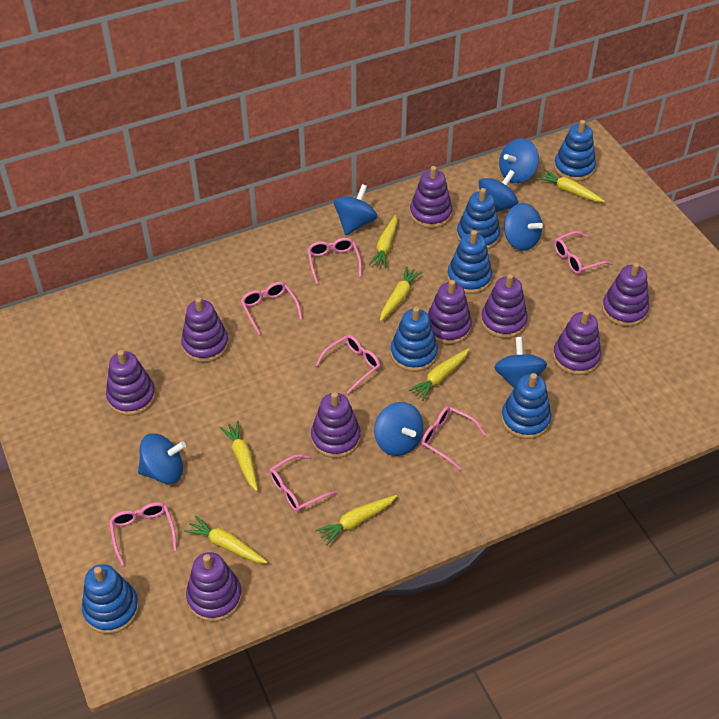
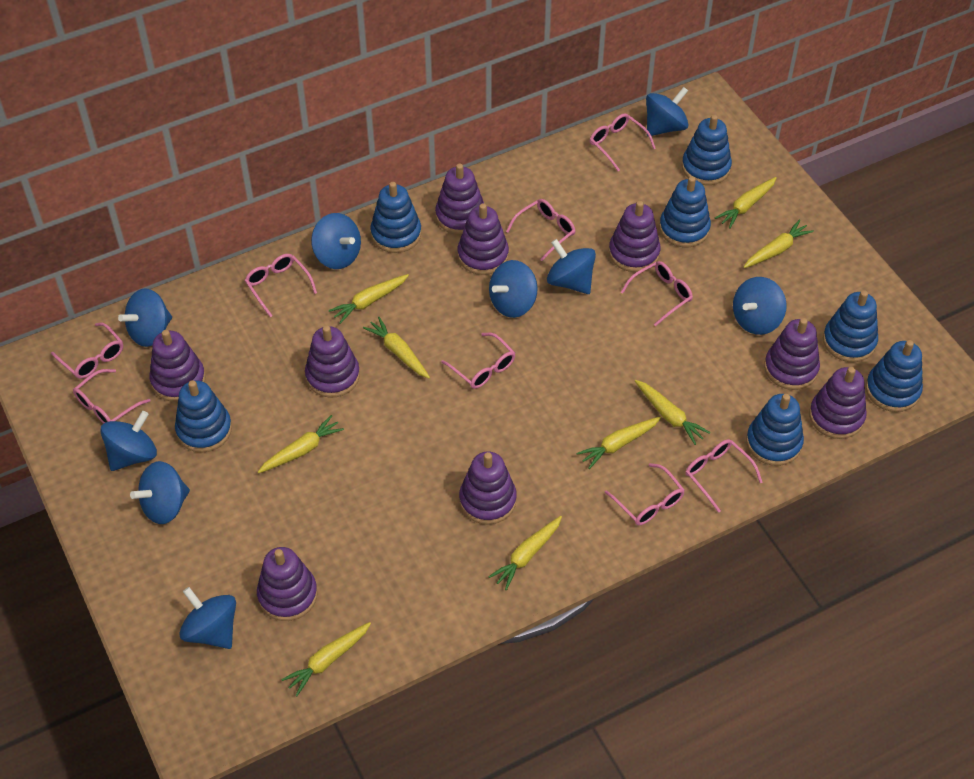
blue spinning top: [138,433,186,484] [334,184,377,235] [374,402,423,456] [479,170,518,212] [494,337,547,388] [499,138,539,183] [504,203,543,251] = 7 -> [101,411,157,471] [118,288,172,347] [130,461,190,524] [180,587,236,649] [311,213,361,269] [489,260,538,318] [547,239,596,294] [646,87,689,136] [733,277,787,335] = 9
blue stacking toy: [82,564,139,634] [391,307,438,372] [447,230,492,294] [457,188,500,250] [501,373,551,439] [554,120,596,181] = 6 -> [175,380,232,453] [370,182,422,253] [659,176,711,247] [682,115,732,185] [746,394,804,466] [823,290,878,362] [866,340,923,412] = 7
pink glasses: [109,502,177,566] [241,282,302,335] [269,454,337,512] [307,238,362,284] [316,335,380,394] [421,406,486,470] [554,231,612,274] = 7 -> [51,323,123,379] [73,369,151,424] [245,254,317,317] [441,333,515,389] [506,199,575,261] [590,114,656,171] [605,463,685,525] [621,261,693,326] [685,439,763,513] = 9
yellow carrot: [184,515,267,563] [220,421,258,491] [316,495,397,546] [369,215,397,268] [380,266,422,321] [408,348,469,401] [537,169,605,202] = 7 -> [258,415,344,473] [281,622,371,696] [329,274,409,324] [363,317,430,378] [488,516,562,590] [577,417,661,469] [635,380,710,445] [715,177,777,229] [743,220,814,268] = 9

